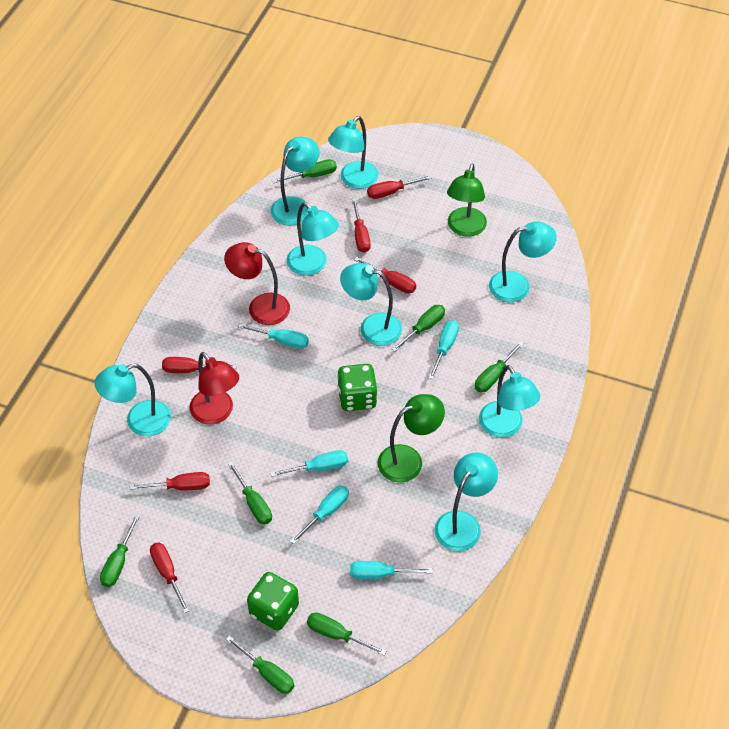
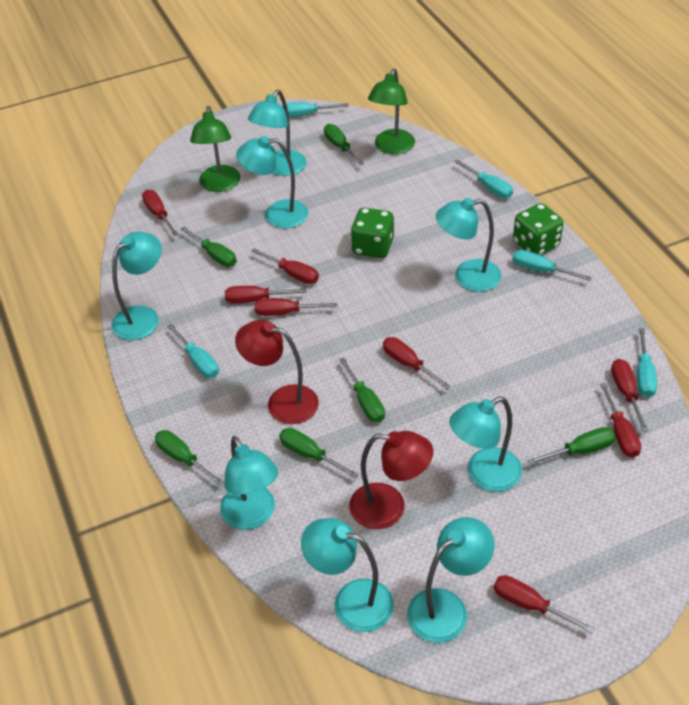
green screwdriver: [100,514,140,587] [226,635,294,694] [228,462,272,525] [272,159,337,183] [307,612,386,656] [392,305,445,352] [475,341,524,392] = 7 -> [155,430,224,486] [180,226,237,267] [279,428,359,478] [324,124,364,166] [339,357,385,422] [527,427,616,465] = 6
red screwdriver: [130,472,210,491] [150,542,189,613] [162,357,237,373] [352,199,371,253] [354,257,416,293] [367,175,432,199] = 6 -> [142,190,179,236] [225,286,307,303] [251,248,319,284] [254,298,337,316] [383,337,451,389] [493,575,594,633] [600,383,641,458] [611,359,649,432] = 8

